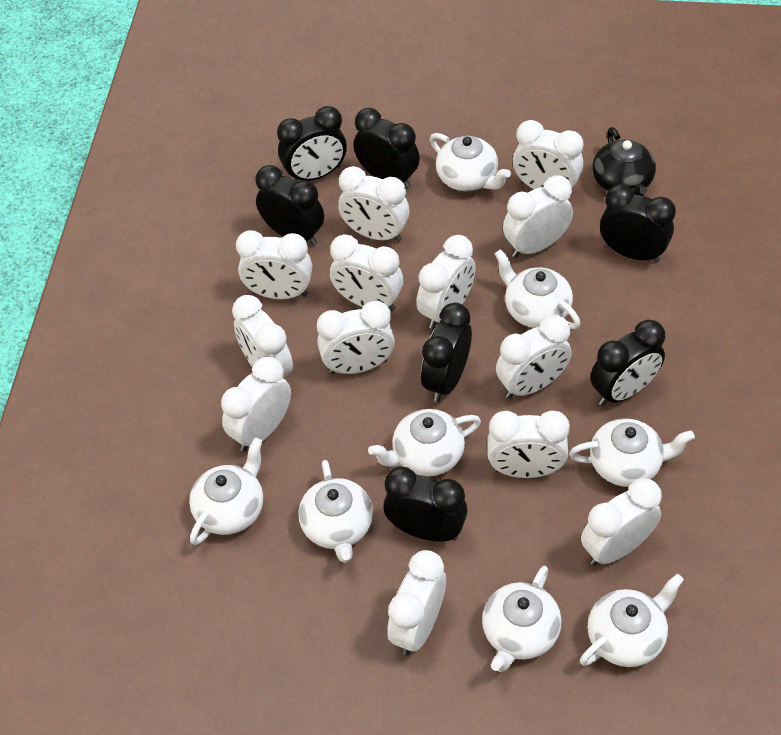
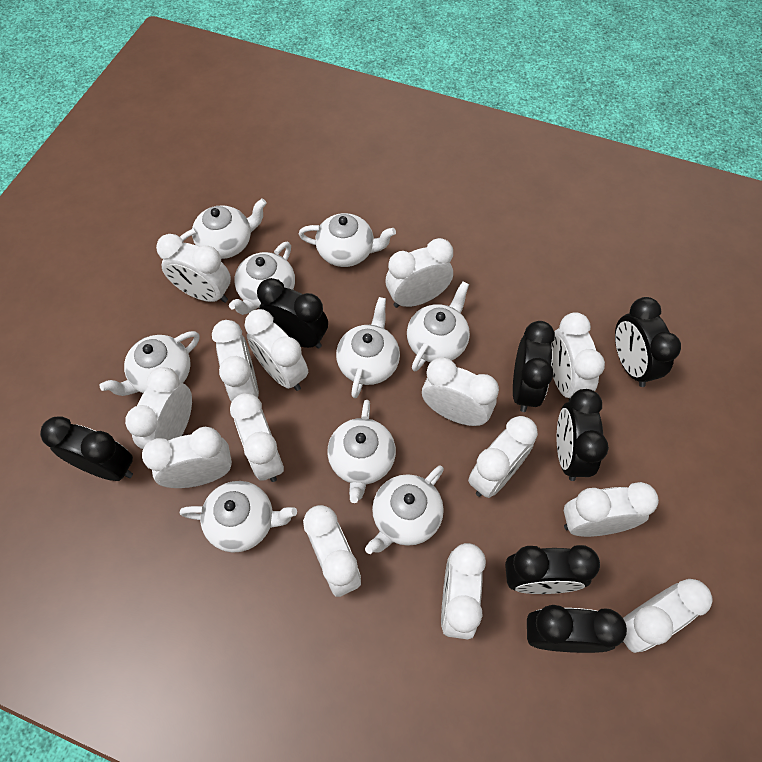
black teapot: [592,127,656,196] = 1 -> none = 0
white clock: [221,357,291,452] [232,295,293,377] [236,230,312,299] [317,301,395,374] [330,234,403,311] [338,166,409,242] [388,550,446,655] [416,235,476,329] [487,410,570,478] [496,315,571,399] [503,175,573,258] [513,120,583,195] [581,478,662,566] = 13 -> [125,367,192,449] [142,427,232,488] [156,234,231,303] [212,320,259,402] [230,393,284,482] [245,309,308,391] [303,505,361,597] [386,238,453,308] [422,357,499,426] [441,543,486,639] [468,416,538,498] [551,312,605,401] [564,482,659,537] [622,579,713,653] = 14
white teapot: [189,437,263,545] [298,460,373,563] [368,409,481,476] [429,133,511,191] [482,566,562,672] [495,249,581,329] [569,418,695,487] [580,574,684,667] = 8 -> [100,331,199,396] [179,481,297,553] [180,199,267,259] [229,242,295,315] [298,213,396,267] [328,400,396,503] [336,297,400,398] [365,466,444,554] [407,281,470,371] = 9

